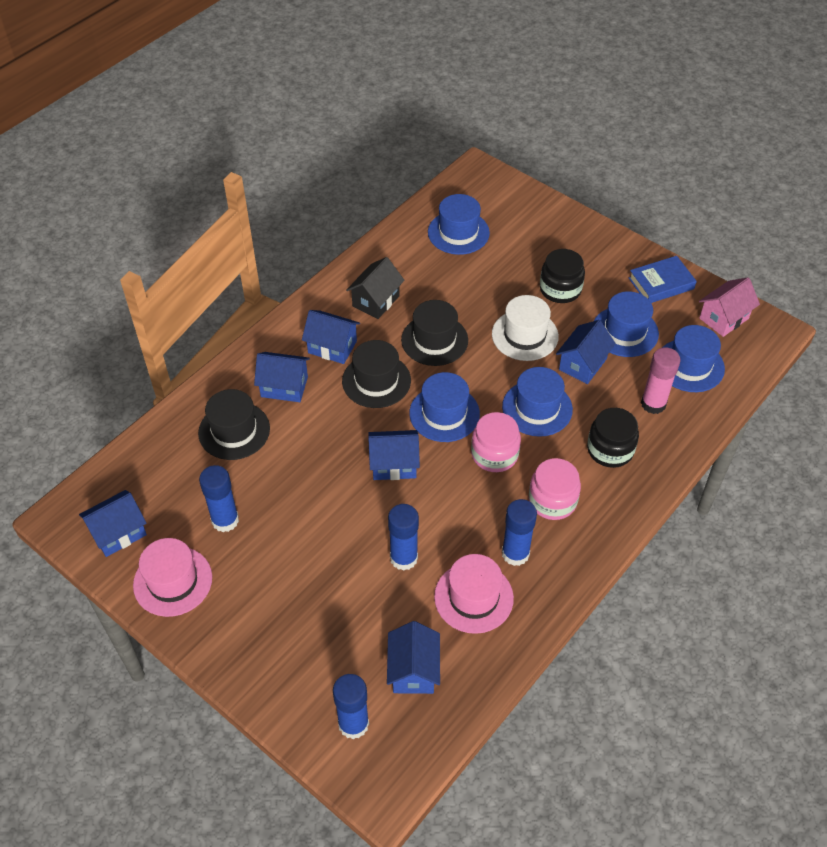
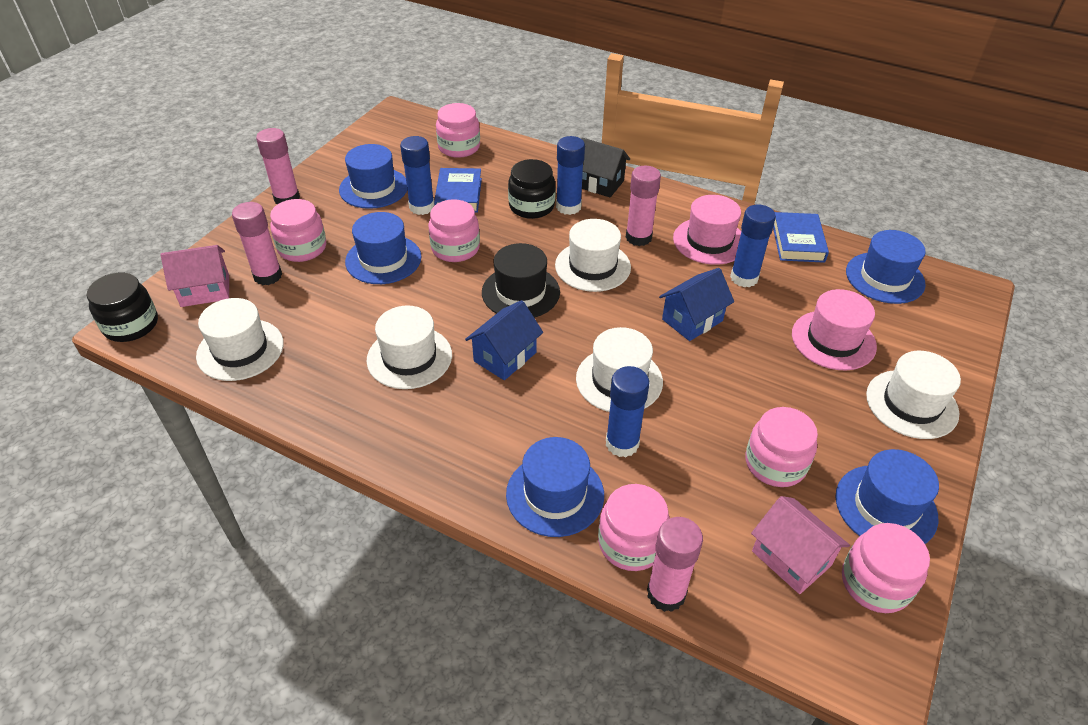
black hat: [198,389,270,460] [342,340,411,408] [401,300,468,366] = 3 -> [482,243,560,318] = 1
blue book: [629,256,697,303] = 1 -> [434,168,482,213] [773,212,829,263] = 2
blue house: [79,490,147,557] [254,352,310,402] [302,310,360,364] [368,430,420,480] [387,621,440,694] [556,320,616,384] = 6 -> [465,300,543,380] [659,268,734,341] = 2
pink glue stick: [641,347,681,414] = 1 -> [232,202,282,285] [256,128,300,204] [626,166,661,246] [647,517,703,612] = 4
pink house: [699,277,760,337] = 1 -> [161,245,229,307] [751,496,850,594] = 2
pink jar: [471,412,521,472] [529,458,581,520] = 2 -> [270,199,326,262] [428,199,480,262] [436,103,480,158] [598,484,670,571] [745,407,818,487] [842,523,930,613] = 6
white hat: [492,295,559,361] = 1 -> [196,298,283,381] [367,305,452,389] [555,219,631,292] [576,327,663,412] [866,351,961,439] = 5

